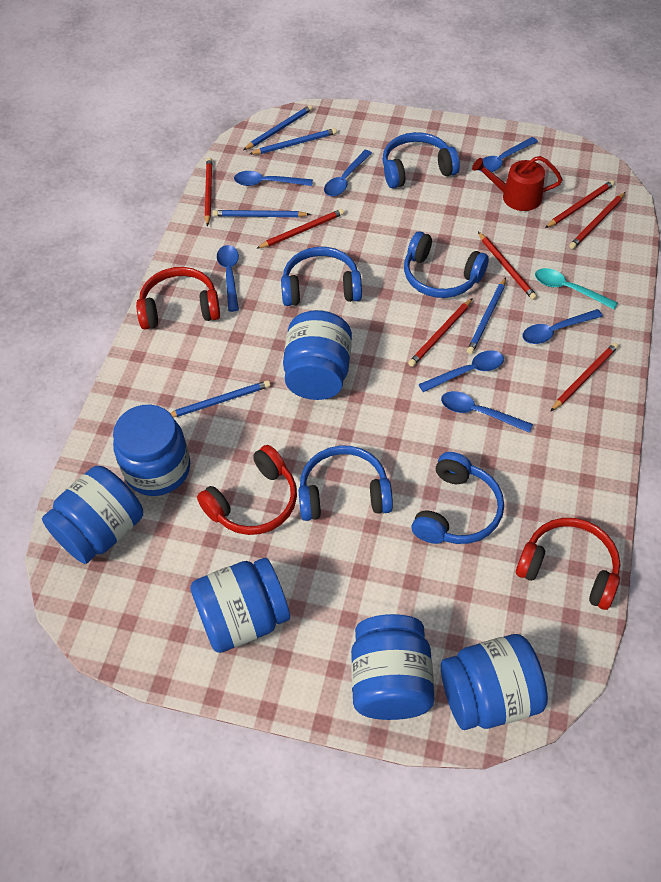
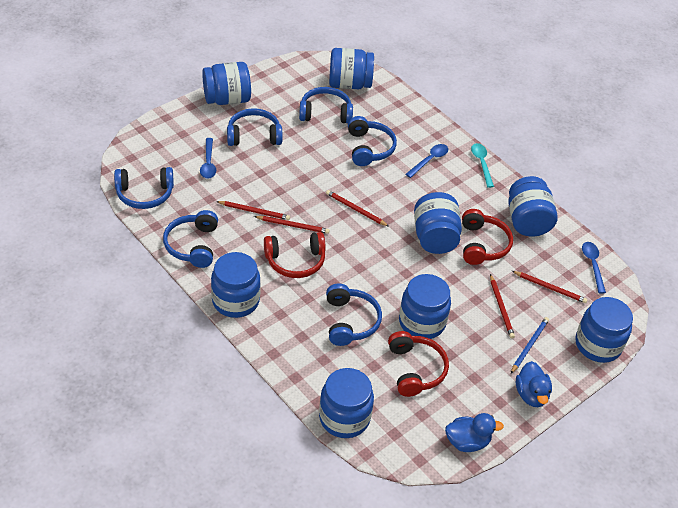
blue duck: none = 0 -> [445,413,504,452] [516,361,552,407] = 2
blue headphones: [281,247,362,306] [298,446,393,521] [383,132,460,189] [404,231,489,298] [412,452,504,544] = 5 -> [114,167,174,209] [163,210,218,268] [227,108,283,146] [299,87,353,124] [326,283,382,346] [348,116,397,166] = 6
blue jar: [42,466,143,564] [113,404,190,496] [190,558,290,653] [283,310,352,400] [351,614,434,720] [441,634,548,730] = 6 -> [202,62,251,105] [211,252,261,318] [319,368,374,438] [329,48,374,89] [399,274,451,339] [414,192,462,254] [508,176,558,237] [575,297,633,363] = 8
blue pencil: [170,380,270,417] [213,210,311,217] [243,105,313,150] [250,128,337,154] [467,277,506,354] = 5 -> [511,317,549,373] = 1
blue spoon: [217,245,239,312] [234,171,313,186] [324,150,372,197] [419,350,504,392] [441,391,533,433] [479,137,538,172] [522,309,603,344] = 7 -> [200,138,216,179] [406,144,448,178] [582,242,606,294] = 3
red pencil: [205,158,212,226] [256,209,344,249] [408,298,473,367] [478,232,537,300] [545,180,615,228] [550,343,618,412] [569,192,626,249] = 7 -> [216,201,290,220] [254,216,330,234] [326,190,388,226] [490,274,515,338] [512,271,588,303] = 5
red watering can: [472,156,562,211] = 1 -> none = 0

